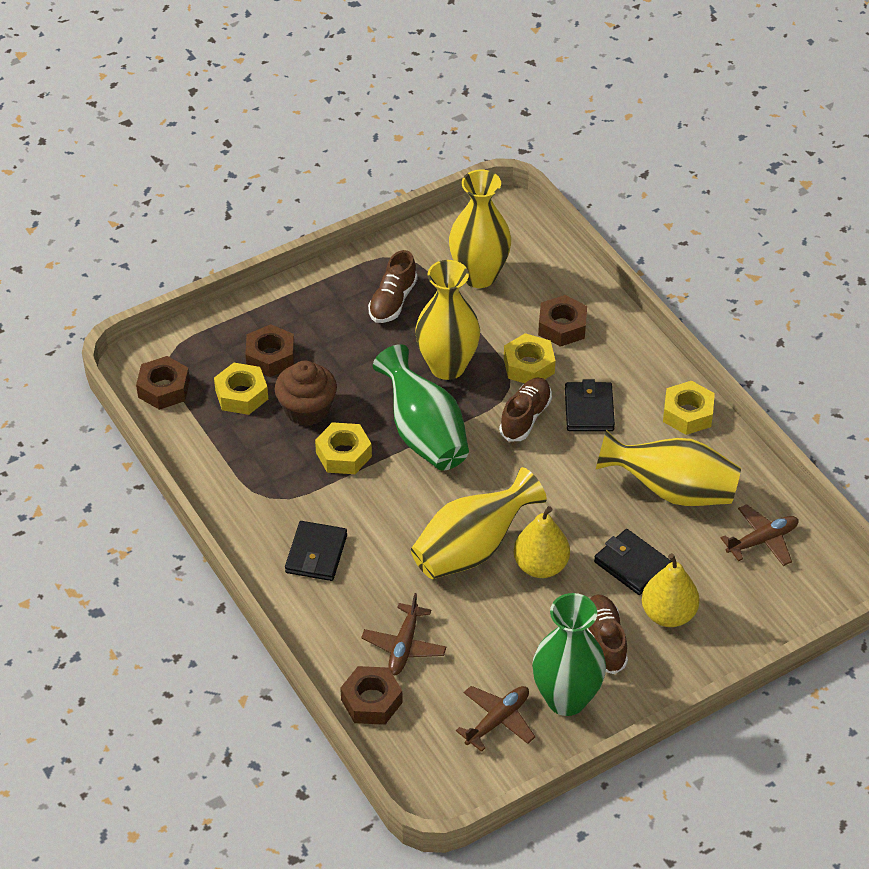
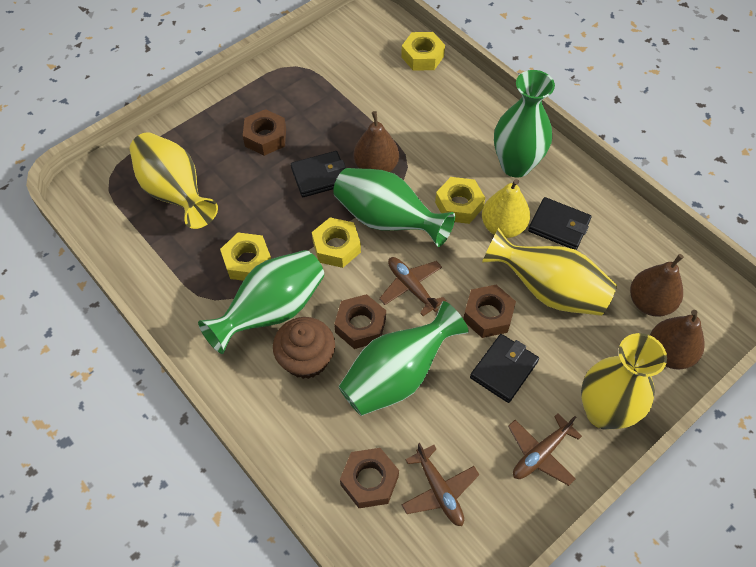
brown pear: none = 0 -> [354,111,399,172] [630,254,684,317] [650,310,705,370] = 3
brown shoe: [368,250,417,323] [499,378,552,442] [587,595,628,674] = 3 -> none = 0
green vase: [373,344,469,471] [532,593,606,716] = 2 -> [198,250,324,354] [333,168,455,247] [338,301,469,416] [494,70,555,177] = 4
yellow pear: [514,506,570,578] [642,553,700,627] = 2 -> [482,179,530,238] = 1
yellow vase: [411,467,547,579] [415,260,480,380] [449,169,511,288] [596,429,741,506] = 4 -> [130,132,218,229] [482,228,617,316] [581,333,667,430] = 3

